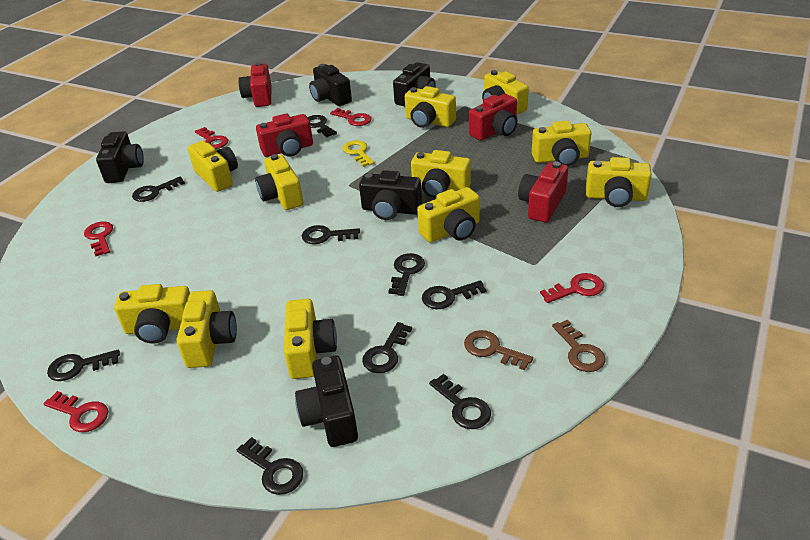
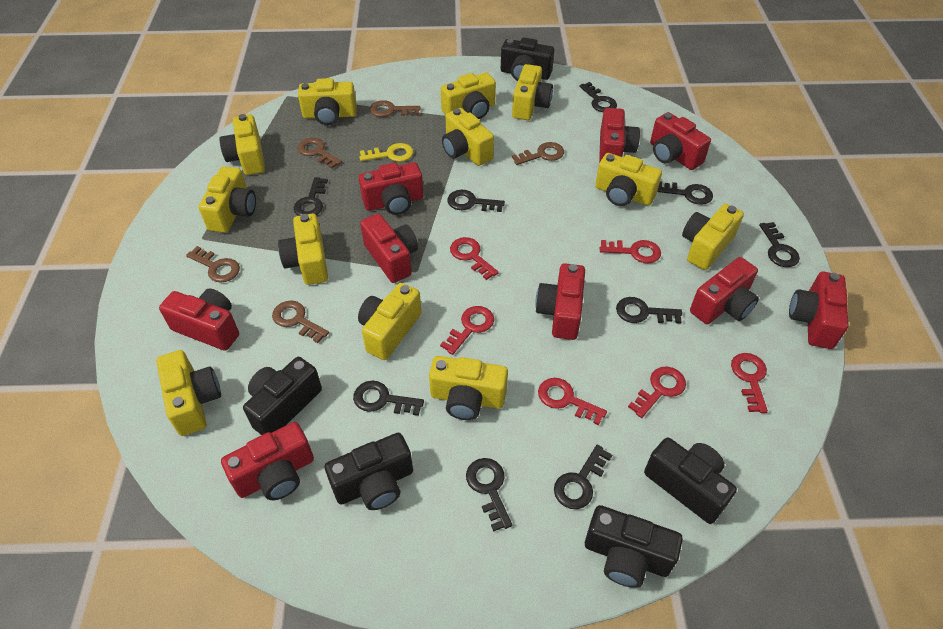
brown key: [464,330,533,370] [552,320,606,372] = 2 -> [186,246,240,283] [272,300,329,343] [298,138,342,169] [370,100,421,117] [512,142,564,165] = 5
red camera: [238,62,271,107] [256,114,313,157] [469,94,517,141] [518,162,568,222] = 4 -> [159,288,239,351] [221,422,314,500] [359,162,424,215] [360,213,418,283] [535,263,585,340] [599,108,640,163] [650,112,711,170] [690,257,759,324] [789,272,848,349] = 9
red key: [43,391,108,432] [84,221,113,256] [195,127,228,149] [330,108,371,126] [540,273,604,303] = 5 -> [440,306,494,355] [450,237,499,280] [538,378,607,425] [600,240,661,263] [628,366,686,418] [731,353,768,413] = 6
yellow camera: [114,284,190,343] [177,290,237,368] [188,141,238,192] [255,154,303,210] [284,299,337,379] [405,86,456,128] [411,150,471,198] [417,187,480,243] [482,70,529,115] [532,120,591,166] [586,157,652,207] = 11 -> [156,350,221,436] [198,167,256,233] [219,114,265,175] [278,214,328,285] [298,78,357,125] [358,283,422,360] [429,356,508,420] [441,72,496,119] [442,108,494,166] [512,64,553,120] [595,153,662,206] [682,204,744,270] = 12

